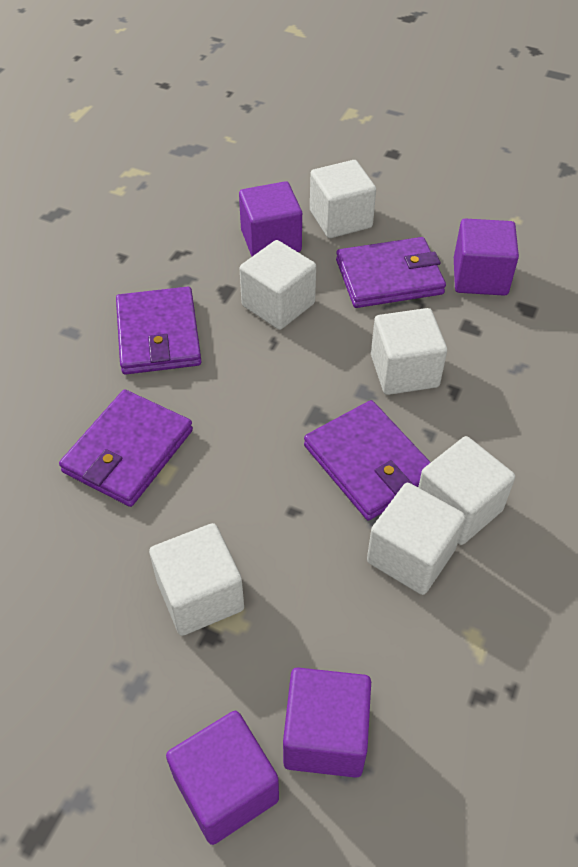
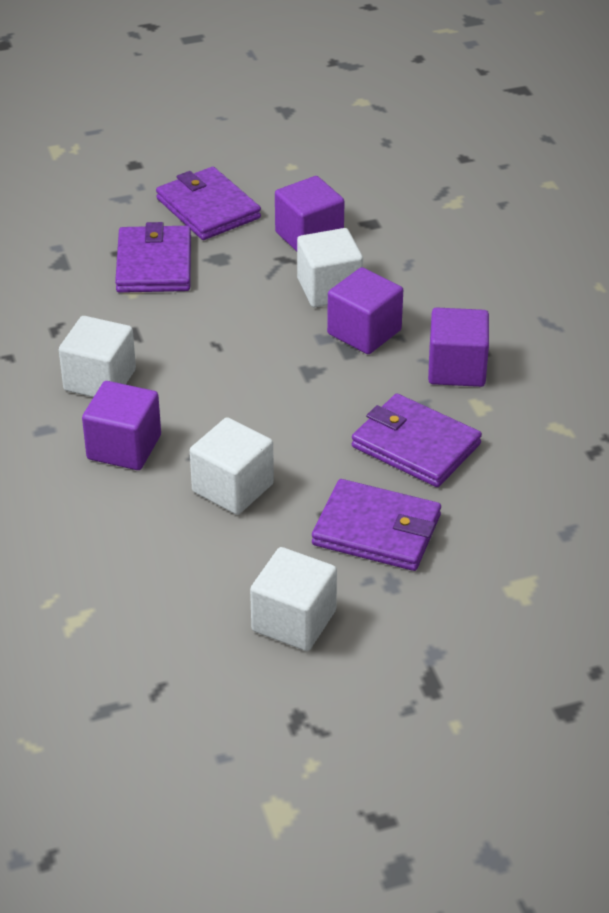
white cube: [149,523,244,636] [239,240,316,330] [310,160,376,238] [367,483,465,595] [371,308,447,395] [418,436,515,545] = 6 -> [59,316,136,397] [190,417,274,515] [250,547,337,651] [297,228,363,307] = 4

